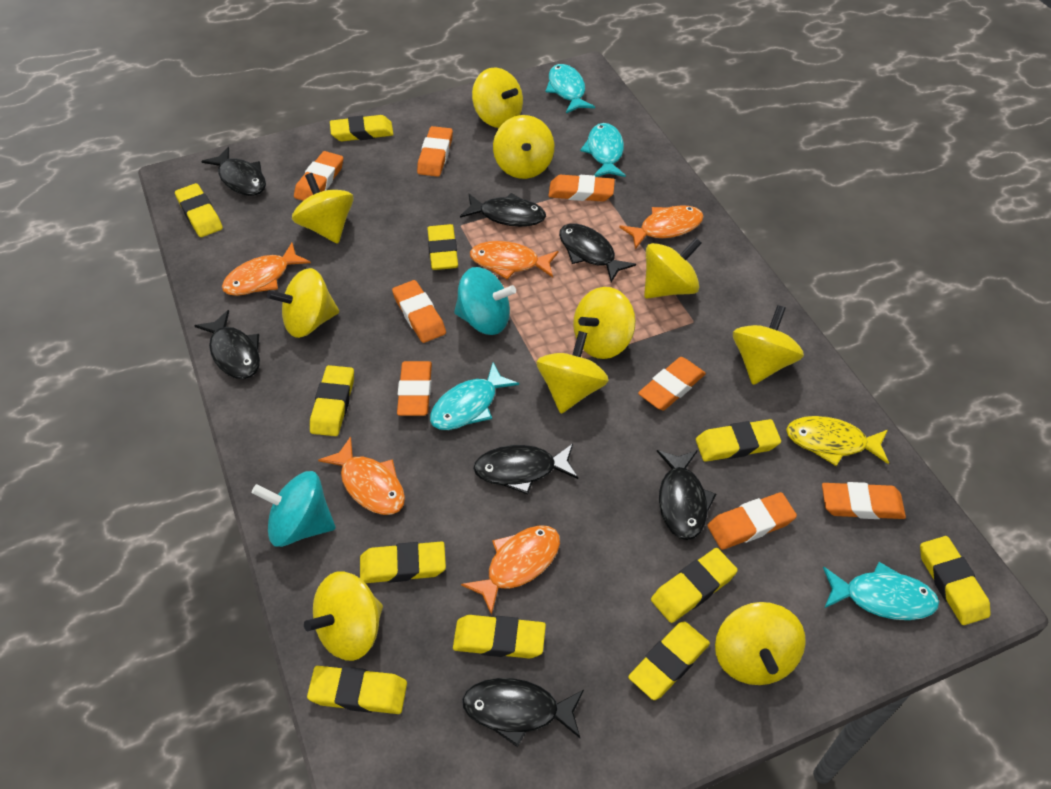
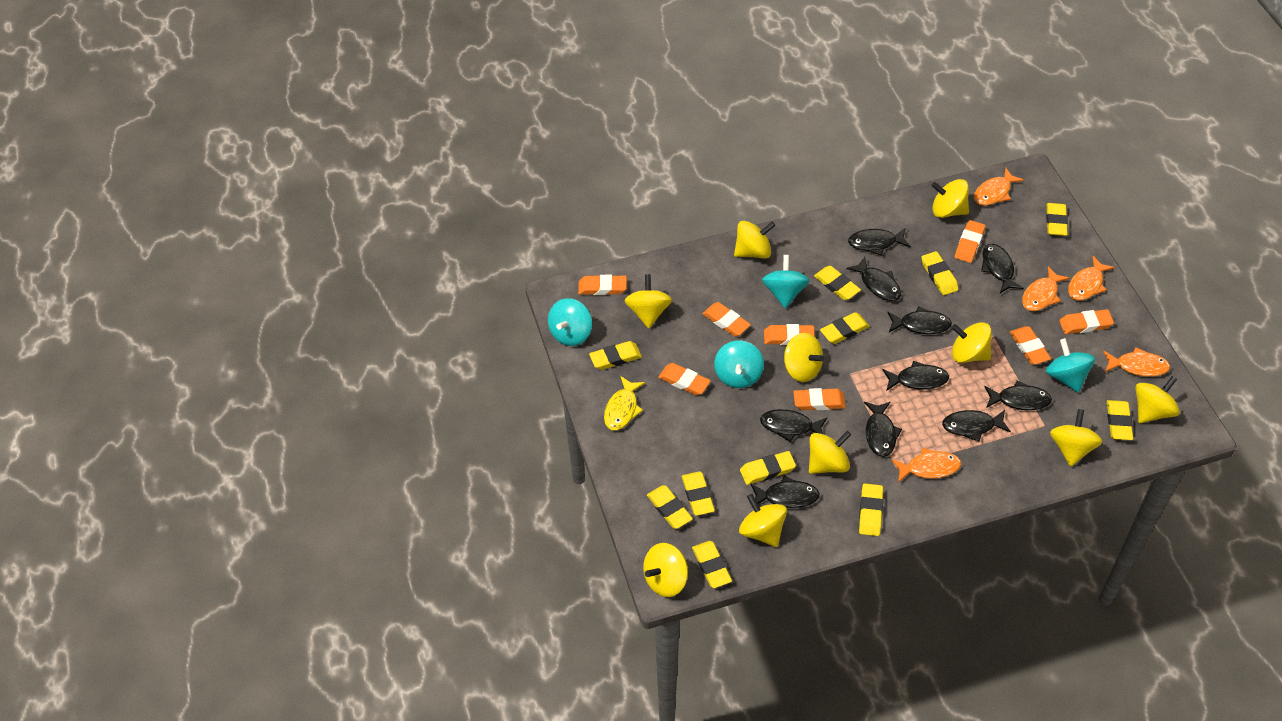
black fish: [194,310,260,379] [201,147,266,196] [460,193,546,227] [462,678,584,747] [473,444,578,494] [559,224,636,282] [657,450,716,540] = 7 -> [750,476,820,508] [760,409,827,442] [847,257,901,301] [848,229,910,255] [864,402,902,457] [882,361,949,391] [887,306,952,334] [942,410,1011,442] [981,244,1023,293] [984,380,1052,410] = 10
turquoise fish: [430,362,519,430] [546,64,595,113] [580,123,626,177] [823,562,939,620] = 4 -> none = 0
turquoise spinning top: [252,471,335,547] [454,267,516,335] = 2 -> [548,298,592,346] [714,340,764,388] [762,255,809,308] [1046,338,1095,393] = 4

